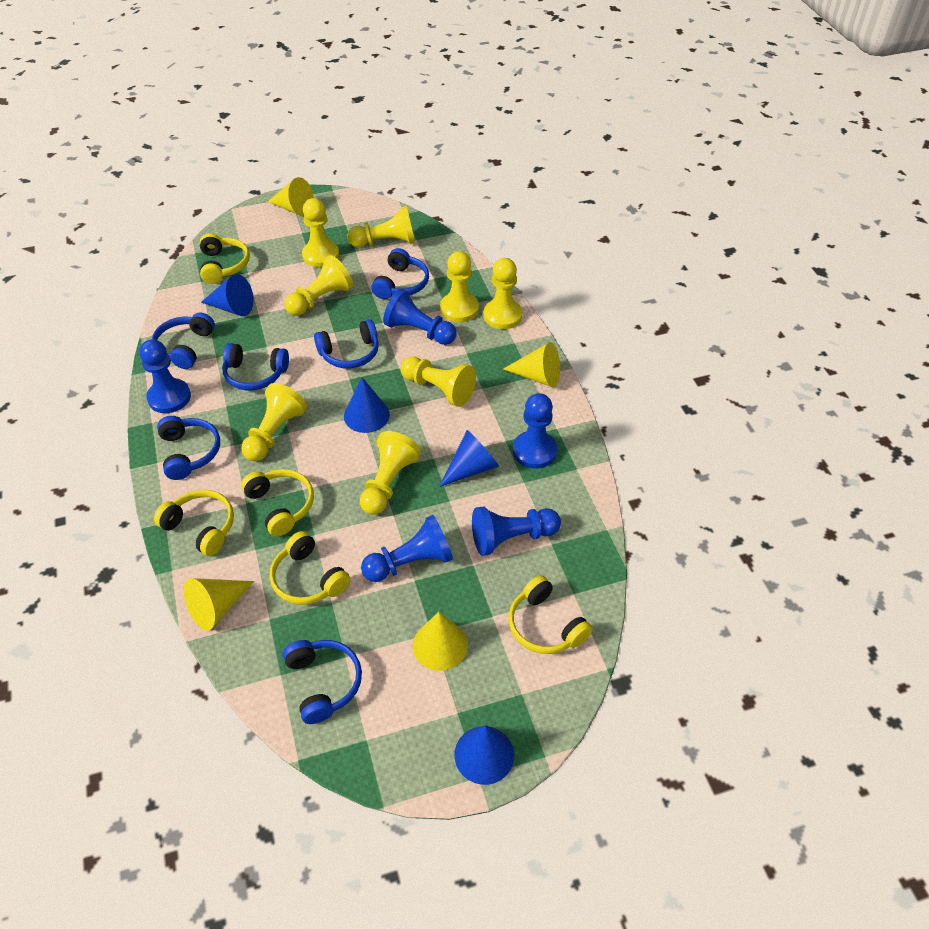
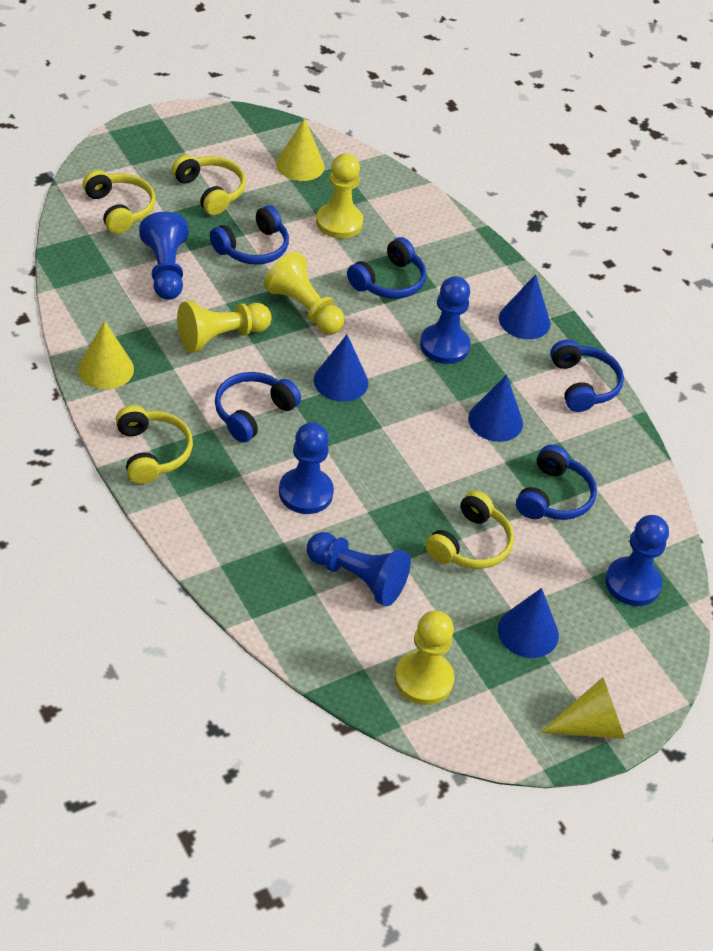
blue headphones: [152,312,215,369] [157,416,220,480] [222,343,289,391] [283,640,362,724] [314,319,379,369] [371,248,429,299] = 6 -> [210,205,289,265] [215,372,301,443] [347,237,426,299] [516,445,597,520] [550,339,624,412] = 5
yellow cone: [184,578,254,630] [268,177,314,216] [413,612,468,671] [503,342,560,387] = 4 -> [78,321,134,389] [276,118,325,181] [540,677,625,739] = 3
yellow headphones: [154,490,234,556] [200,233,250,284] [241,469,314,536] [270,531,350,605] [508,575,593,654] = 5 -> [83,170,155,234] [116,405,193,484] [172,155,246,215] [426,491,514,569] = 4
yellow pawn: [241,383,307,461] [284,255,353,316] [302,198,339,267] [348,206,415,247] [360,431,421,515] [400,356,476,407] [440,251,479,322] [483,258,522,329] = 8 -> [177,301,272,353] [264,252,345,335] [316,153,363,239] [395,611,454,705] = 4

